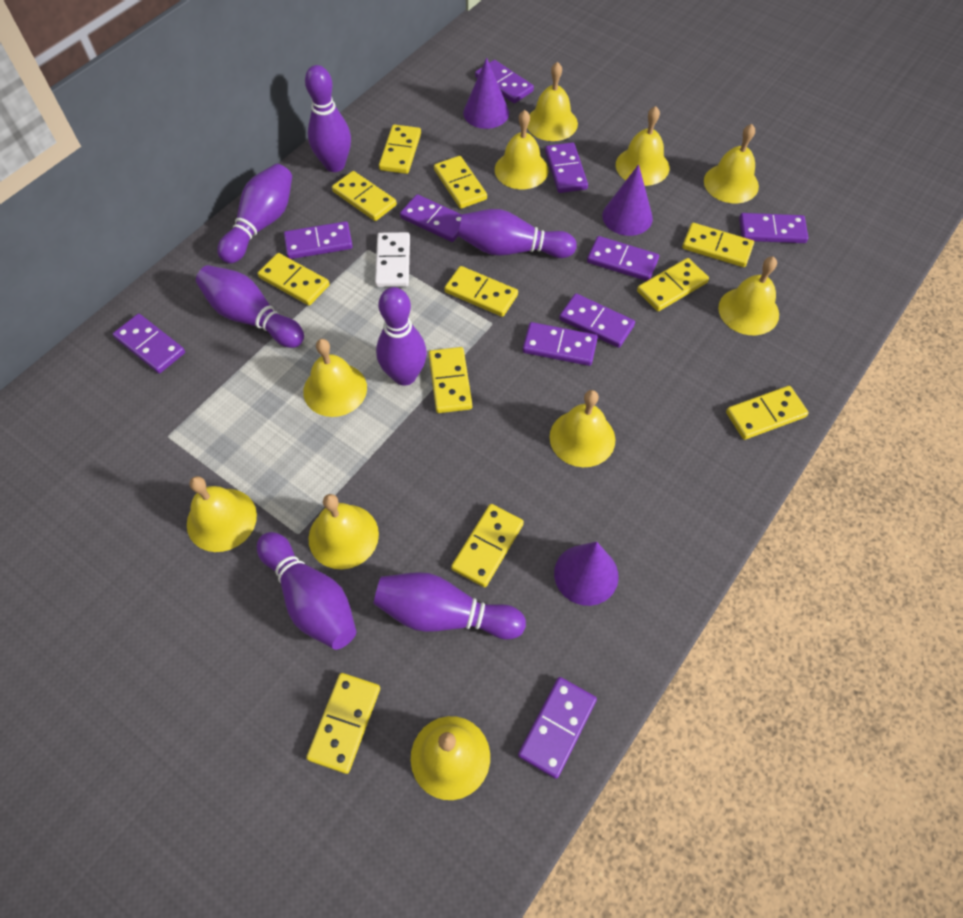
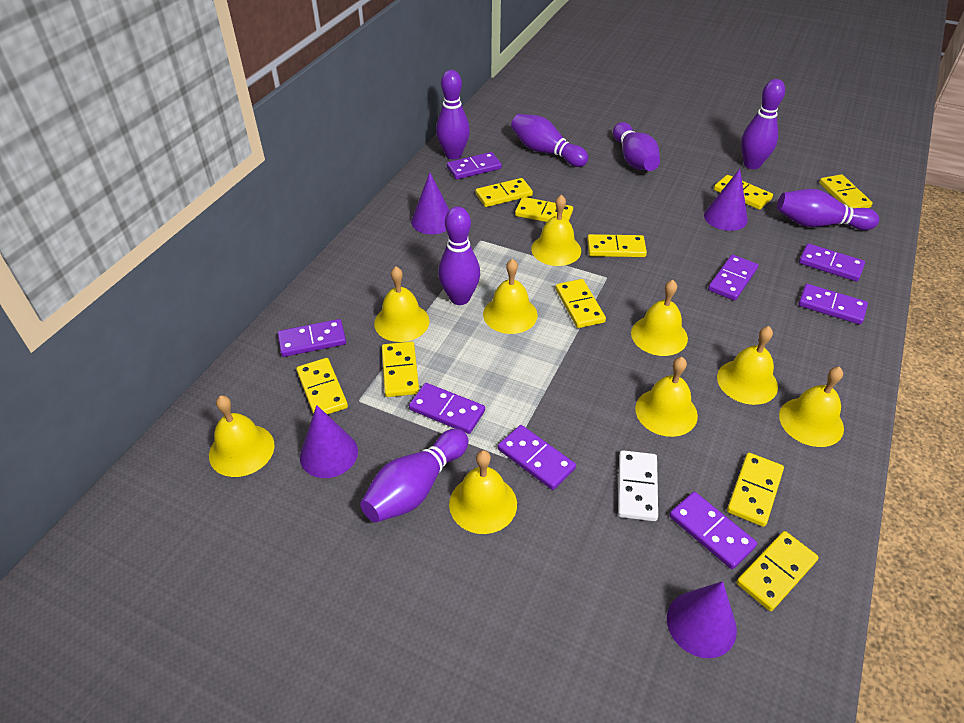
purple cone: [463,58,509,129] [554,542,619,606] [602,164,653,236] = 3 -> [300,405,358,478] [411,172,449,234] [667,581,737,658] [704,169,748,231] = 4
purple domino: [113,314,185,374] [284,221,353,259] [400,194,462,242] [475,60,534,103] [518,677,597,779] [523,322,598,366] [545,142,588,193] [559,293,635,348] [587,236,659,281] [739,213,808,243] = 10 -> [278,319,346,357] [409,383,485,434] [447,152,502,179] [498,425,576,490] [669,492,757,569] [708,255,758,301] [798,284,868,325] [799,243,865,281] = 8
yellow bell: [187,476,257,552] [303,339,367,417] [308,494,379,569] [411,716,490,800] [495,110,548,189] [527,62,578,141] [549,390,615,467] [616,106,669,186] [704,124,759,204] [718,256,779,335] = 10 -> [209,396,275,477] [374,267,430,342] [449,450,517,534] [483,259,538,334] [531,195,581,266] [631,280,688,356] [635,357,698,437] [717,326,778,405] [779,367,844,447] = 9
yellow domino: [258,253,330,306] [306,673,380,774] [332,171,397,221] [379,124,421,174] [429,347,472,413] [434,156,487,209] [444,266,518,317] [451,504,524,587] [637,258,709,311] [682,223,754,267] [726,386,809,440] = 11 -> [296,358,348,415] [382,341,419,397] [476,178,533,207] [515,197,573,222] [556,279,606,328] [587,234,647,257] [714,175,773,210] [727,453,784,527] [736,531,819,611] [819,174,873,208] = 10

